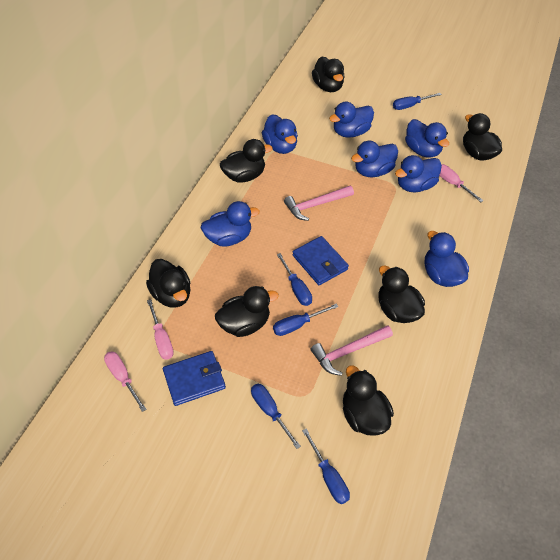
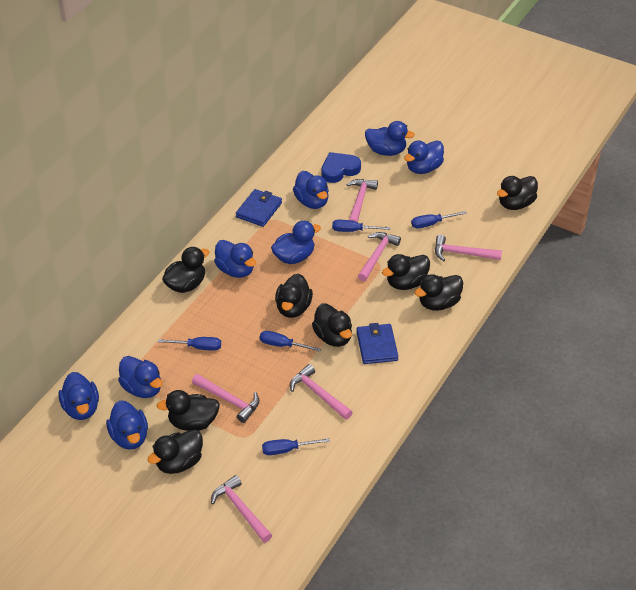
black duck: [146,259,191,308] [215,286,279,337] [220,139,273,182] [312,57,344,92] [343,365,394,436] [378,265,425,323] [463,113,502,160] = 7 -> [147,429,203,474] [157,390,220,431] [162,247,209,293] [275,273,313,318] [312,303,352,347] [382,254,430,290] [415,274,463,311] [497,176,538,210] = 8
blue duck: [201,201,260,247] [262,114,298,154] [329,102,374,138] [351,141,398,177] [395,155,442,192] [405,119,449,158] [425,231,469,287] = 7 -> [58,372,99,420] [106,400,148,450] [118,356,162,398] [214,240,256,278] [271,221,321,264] [293,171,329,209] [365,121,415,156] [404,140,444,174] = 8
blue heart: none = 0 -> [321,152,361,183] = 1
pink hammer: [284,186,354,221] [311,325,393,376] = 2 -> [192,374,260,423] [211,475,272,543] [290,364,353,420] [346,179,378,223] [358,232,401,281] [435,235,502,261] = 6
pink screwdriver: [104,351,146,412] [147,300,174,360] [439,164,484,202] = 3 -> none = 0

